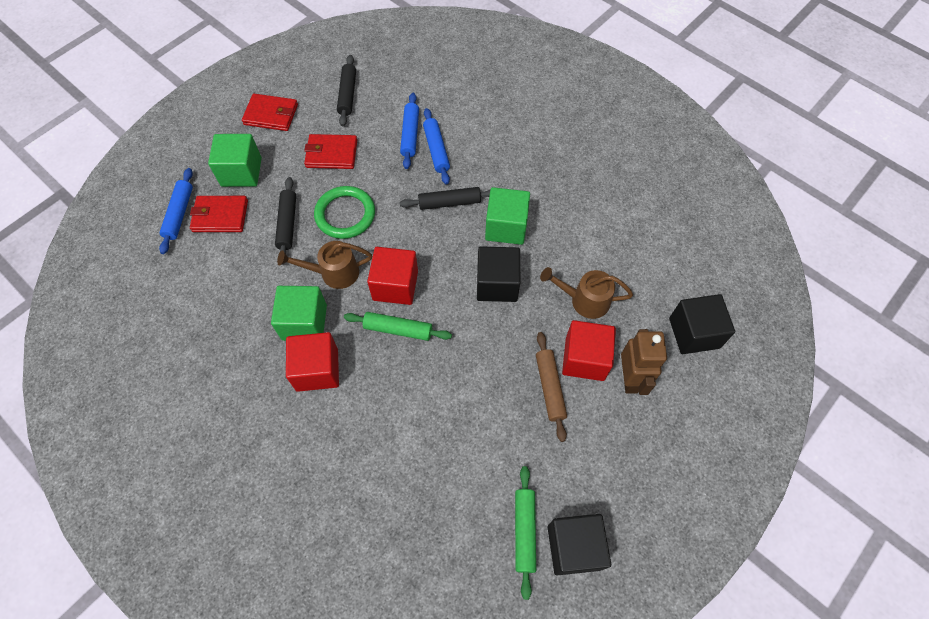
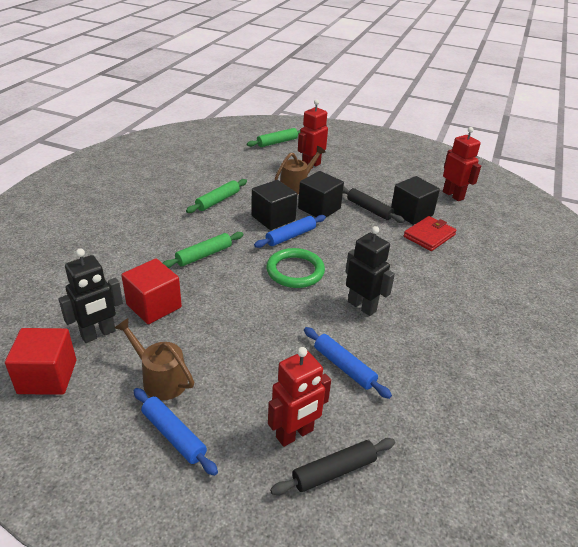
black robot: none = 0 -> [58,248,123,343] [345,226,395,316] = 2
black rolling pin: [275,177,296,265] [337,55,356,126] [400,187,490,210] = 3 -> [270,438,395,495] [343,187,405,223] = 2
brown robot: [621,329,667,395] = 1 -> none = 0
brown rolling pin: [536,332,567,442] = 1 -> none = 0
green cube: [208,134,262,187] [271,286,327,341] [485,187,530,245] = 3 -> none = 0
green rolling pin: [344,312,452,341] [515,466,536,600] = 2 -> [163,232,244,268] [186,179,247,213] [247,128,301,147] = 3
red cube: [286,332,339,392] [367,247,418,305] [562,320,616,381] = 3 -> [5,328,76,395] [121,259,182,324] = 2
red robot: none = 0 -> [268,347,331,447] [298,99,328,168] [443,127,481,201] = 3
red wallet: [190,196,248,232] [242,94,298,131] [304,134,357,169] = 3 -> [403,216,457,251] = 1

